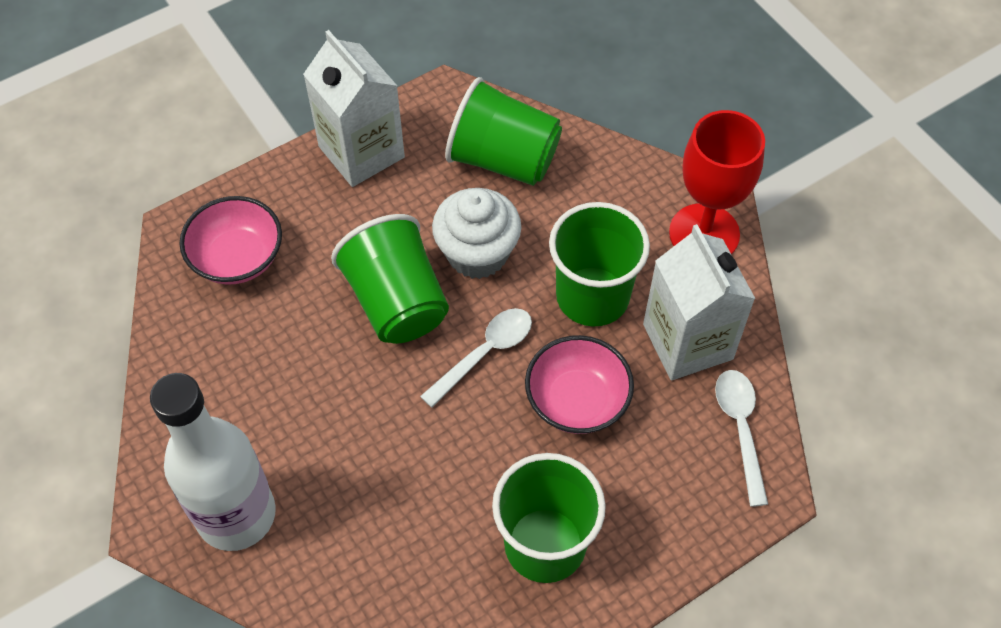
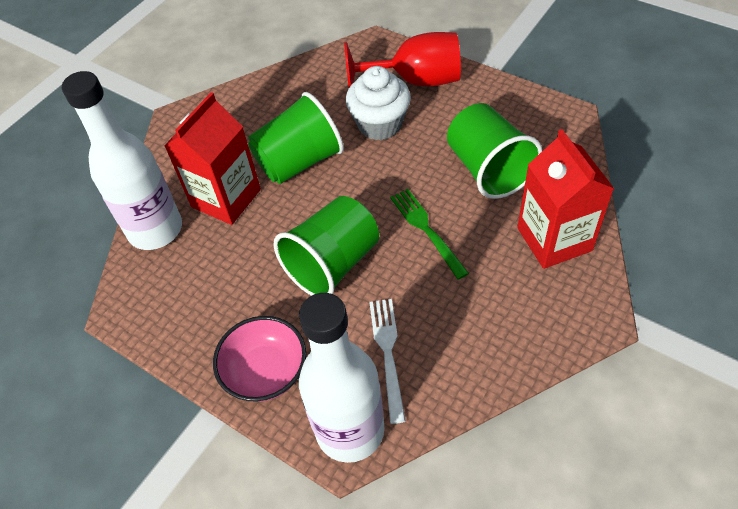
green cup: [331,214,449,344] [445,77,562,186] [492,453,606,583] [549,202,650,327] = 4 -> [248,92,344,184] [274,196,379,296] [447,103,542,199] = 3
green fork: none = 0 -> [390,189,469,280] = 1
pink bowl: [180,196,282,285] [525,335,634,434] = 2 -> [213,316,306,402] = 1
red carton: none = 0 -> [164,92,261,225] [517,129,614,269] = 2
white bottle: [150,373,276,551] = 1 -> [62,71,182,250] [299,293,385,463] = 2
white carton: [303,30,405,187] [643,224,756,380] = 2 -> none = 0
white fork: none = 0 -> [369,299,406,424] = 1
white spoon: [420,308,532,408] [715,370,768,507] = 2 -> none = 0

